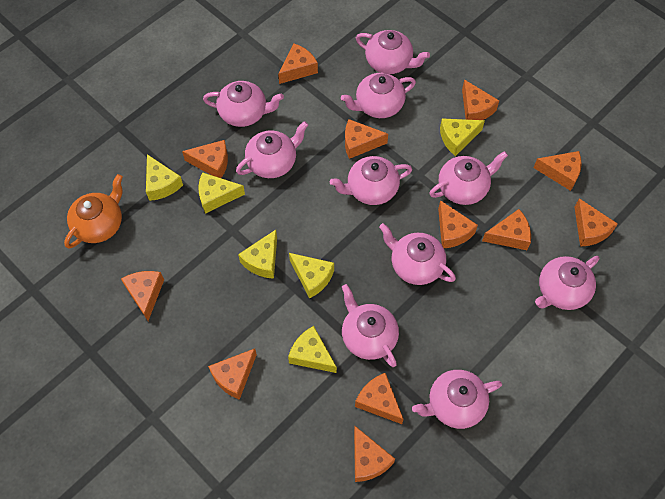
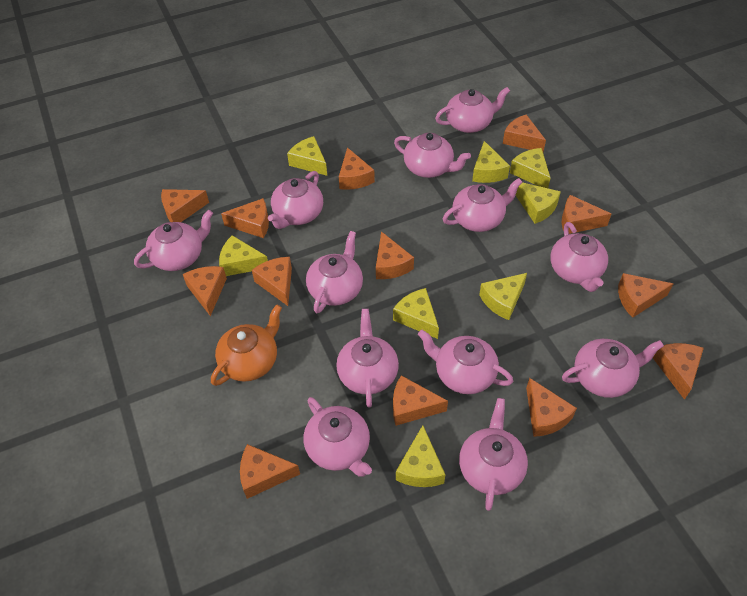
orange cheese: [121,271,164,321] [182,140,228,178] [208,348,257,400] [278,43,318,84] [345,119,388,159] [354,426,395,482] [355,373,404,424] [438,200,478,248] [462,79,499,120] [482,209,531,250] [533,151,582,191] [574,198,618,247] = 12 -> [161,189,209,222] [183,266,227,316] [221,198,269,238] [240,444,300,499] [252,257,292,306] [339,147,375,190] [376,231,414,279] [393,375,448,426] [503,114,546,152] [526,378,577,437] [562,195,611,234] [618,273,674,318] [653,343,704,400] = 13
pink teapot: [203,81,284,127] [236,121,308,178] [330,156,412,205] [341,73,416,118] [342,284,399,367] [356,30,430,74] [379,223,456,285] [412,370,502,429] [429,151,508,205] [535,256,599,310] = 10 -> [134,210,213,271] [268,171,323,229] [304,397,372,477] [306,231,363,313] [336,309,399,408] [394,133,471,178] [418,330,513,394] [435,87,510,133] [443,178,523,232] [459,398,528,511] [550,222,608,292] [562,339,664,398] = 12
yellow cheese: [146,154,183,201] [199,172,245,214] [238,230,277,279] [288,326,337,373] [289,253,334,299] [440,119,485,156] = 6 -> [219,235,268,276] [287,136,327,176] [393,288,439,339] [396,425,445,487] [472,141,510,183] [479,273,527,320] [510,148,550,188] [516,183,561,224] = 8

